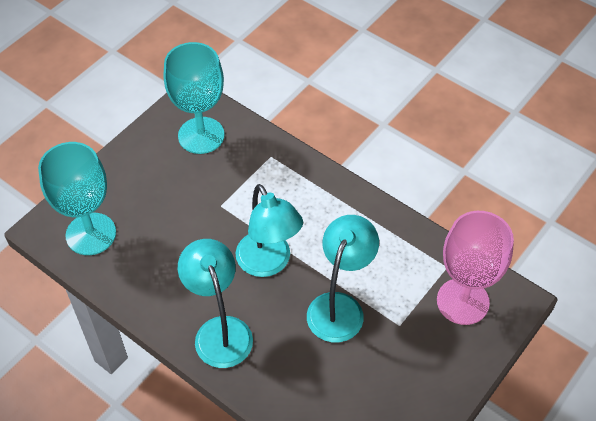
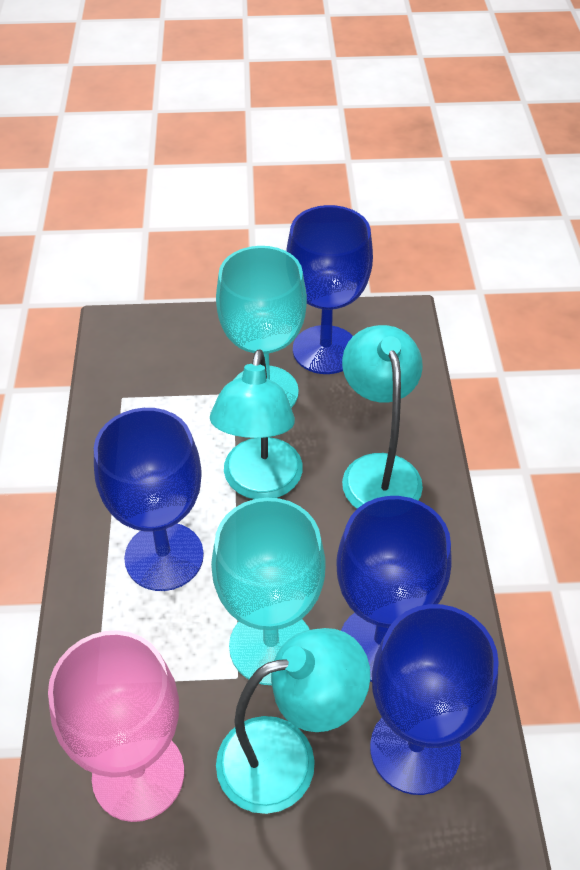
blue goblet: none = 0 -> [94,408,204,591] [286,205,373,374] [336,496,452,682] [370,604,499,795] = 4

